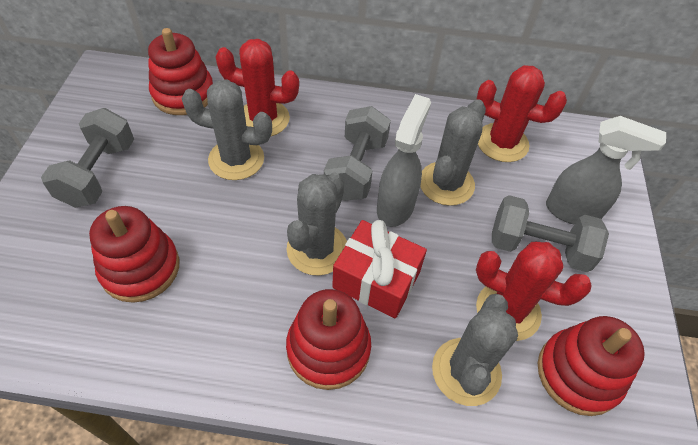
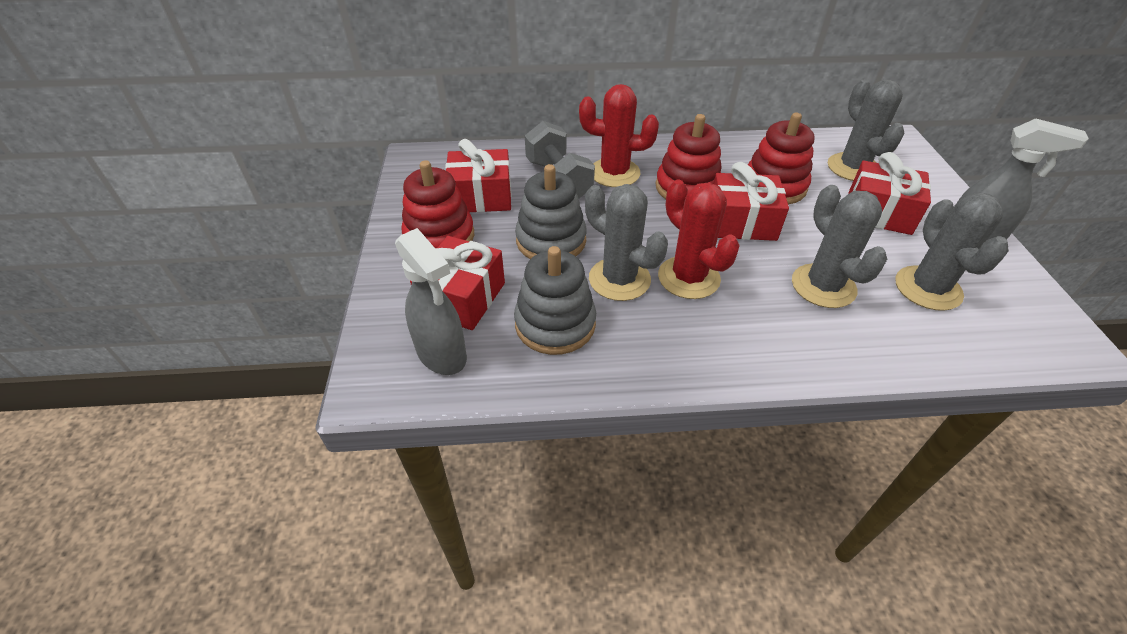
grey dumbbell: [41,108,134,208] [324,106,391,201] [492,195,609,272] = 3 -> [525,121,595,198] = 1
grey stacking toy: none = 0 -> [514,246,596,355] [515,164,587,259] = 2
red cactus: [215,39,299,136] [476,65,567,162] [476,242,592,341] = 3 -> [579,84,659,187] [658,180,740,299] = 2
red gift: [332,220,427,318] = 1 -> [410,236,505,330] [445,139,512,212] [714,162,789,241] [848,152,931,235] = 4
red stacking toy: [89,206,179,303] [148,28,213,115] [286,289,371,390] [538,316,645,416] = 4 -> [401,160,474,248] [656,114,722,199] [748,113,815,205] = 3

